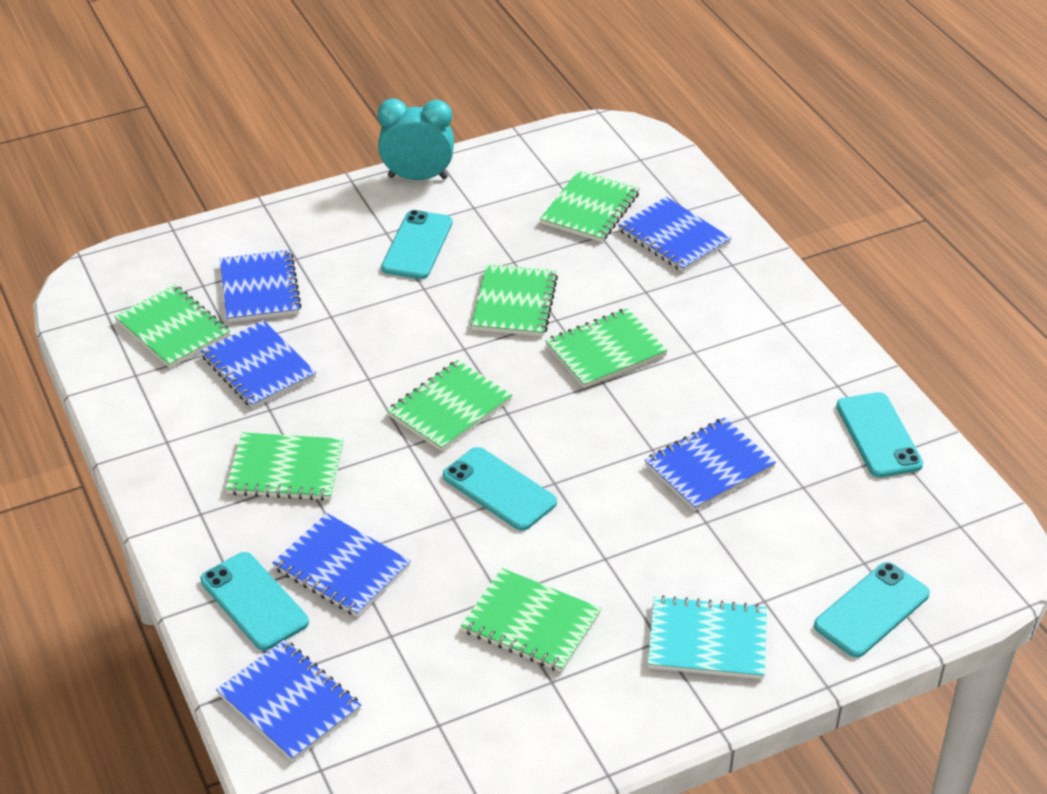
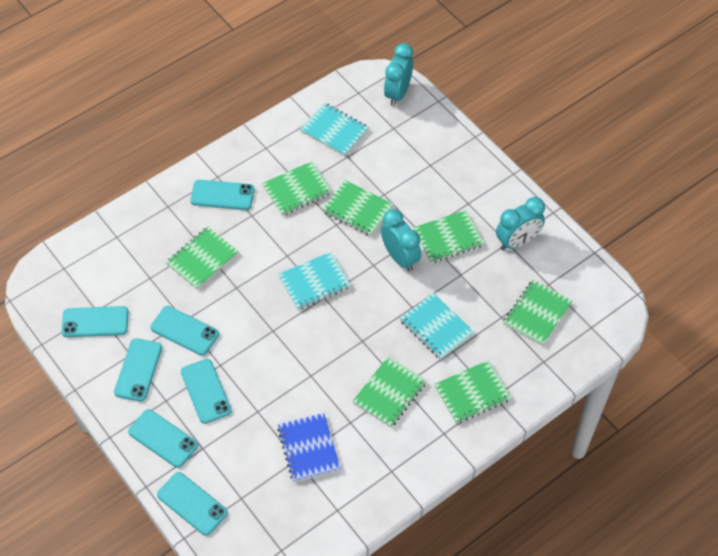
blue notebook: [200,321,316,408] [216,639,361,762] [220,250,302,323] [272,513,411,617] [618,197,732,272] [645,417,776,511] = 6 -> [277,413,341,482] = 1
turquoise clock: [378,99,454,180] = 1 -> [381,209,421,272] [384,43,413,106] [496,197,545,250] = 3
turquoise notebook: [648,595,767,679] = 1 -> [278,252,351,310] [300,103,369,156] [400,293,474,360] = 3
turquoise phone: [200,552,309,651] [381,210,452,279] [443,447,557,531] [814,562,930,658] [836,392,923,478] = 5 -> [62,306,128,337] [114,338,162,401] [128,409,198,468] [150,306,219,356] [157,472,228,536] [181,359,232,424] [190,180,254,210] = 7

